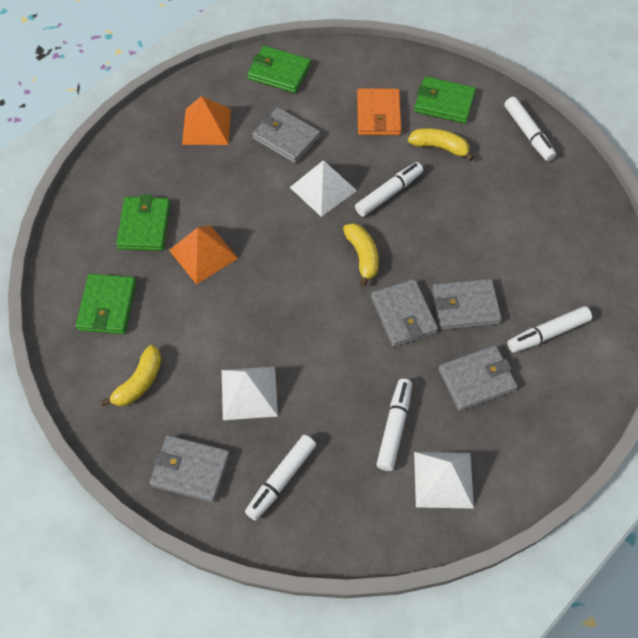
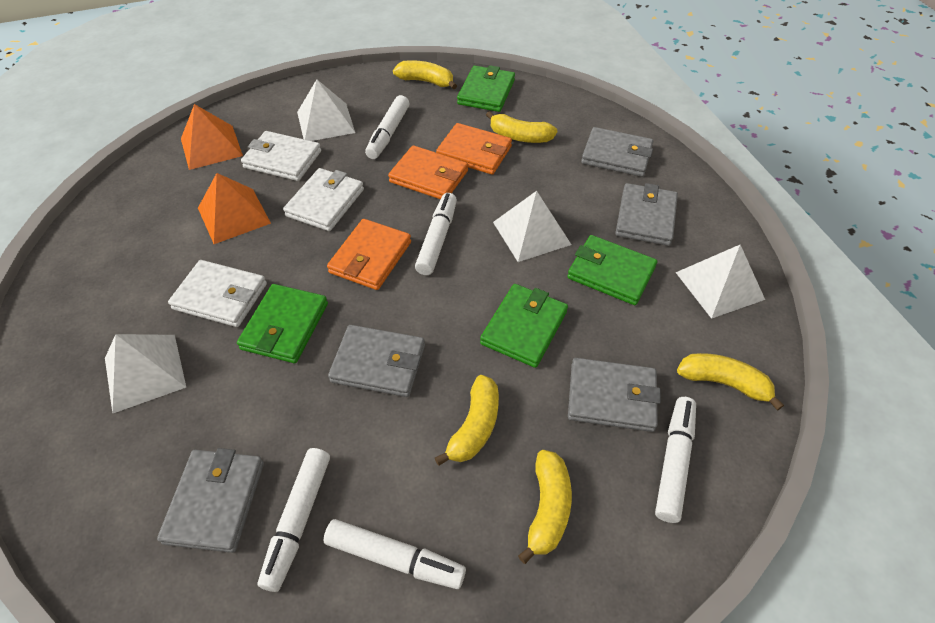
orange wallet: [357,88,402,135] = 1 -> [327,219,411,290] [388,145,468,199] [436,123,512,175] = 3
white pyramid: [222,366,278,420] [290,160,357,217] [414,452,474,509] = 3 -> [105,334,186,414] [297,80,355,141] [493,191,572,262] [676,245,765,319] = 4
white wallet: none = 0 -> [168,260,267,327] [241,131,321,181] [283,168,364,231] = 3
yellow banana: [101,345,162,406] [343,223,379,287] [408,128,474,161] = 3 -> [393,60,457,90] [435,375,499,466] [486,111,557,143] [518,450,572,564] [677,353,784,411] = 5

